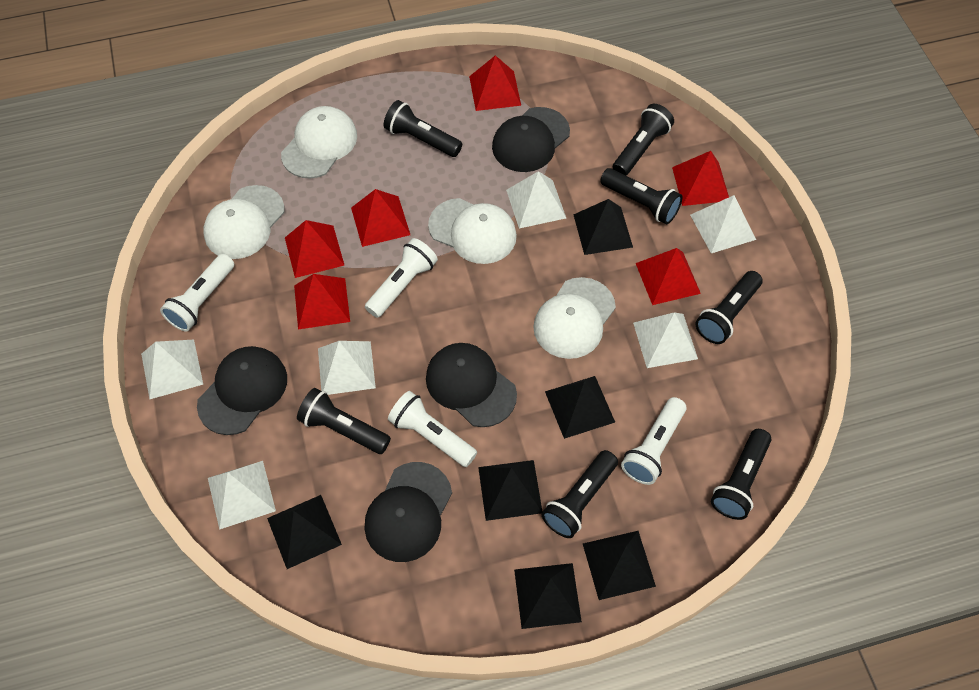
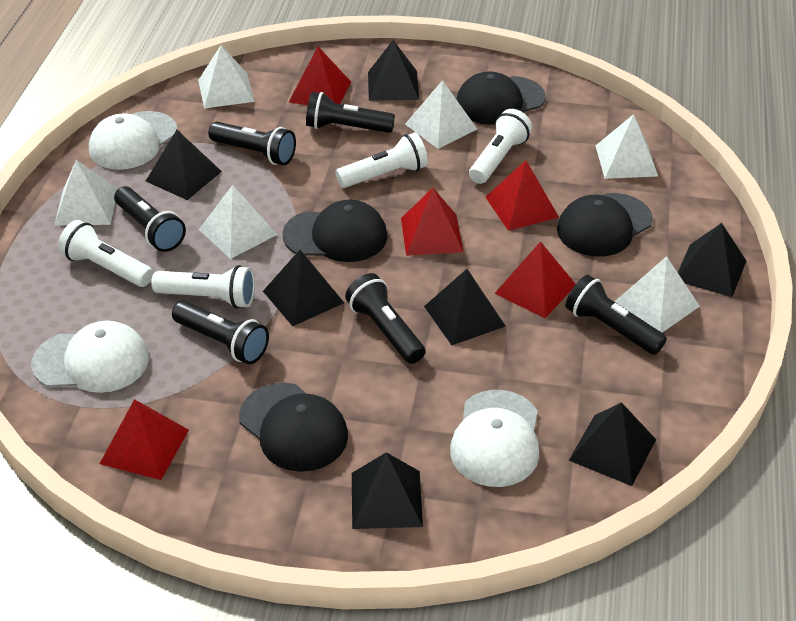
black flashlight: [297,388,391,454] [384,100,462,157] [542,450,618,538] [600,168,682,224] [613,104,674,176] [695,271,763,344] [711,429,772,520] = 7 -> [114,186,186,252] [172,301,269,364] [208,122,296,165] [306,92,395,133] [345,273,425,364] [566,275,667,355] = 6
black pyramid: [267,495,342,569] [478,460,542,521] [514,563,582,629] [545,376,615,439] [573,199,633,255] [583,531,656,600] = 6 -> [146,130,222,200] [263,250,344,326] [352,452,423,529] [368,40,419,101] [424,269,506,345] [569,402,656,486] [678,223,746,297] = 7
red pyramid: [285,220,344,278] [294,274,350,329] [351,189,410,247] [469,55,521,111] [636,248,701,305] [672,151,729,206] = 6 -> [100,399,189,480] [289,47,351,105] [401,188,463,256] [485,160,559,231] [494,241,576,318] = 5
white cap: [203,185,285,259] [281,106,357,178] [428,198,517,264] [533,277,616,359] = 4 -> [31,320,149,393] [89,111,178,170] [450,390,539,487] = 3

